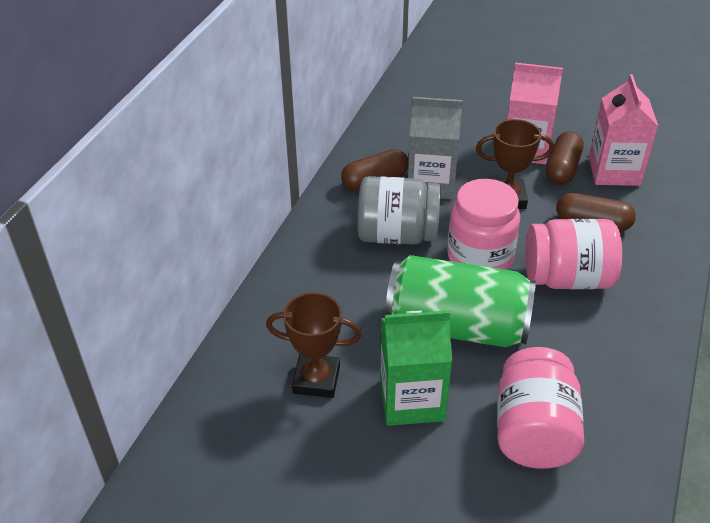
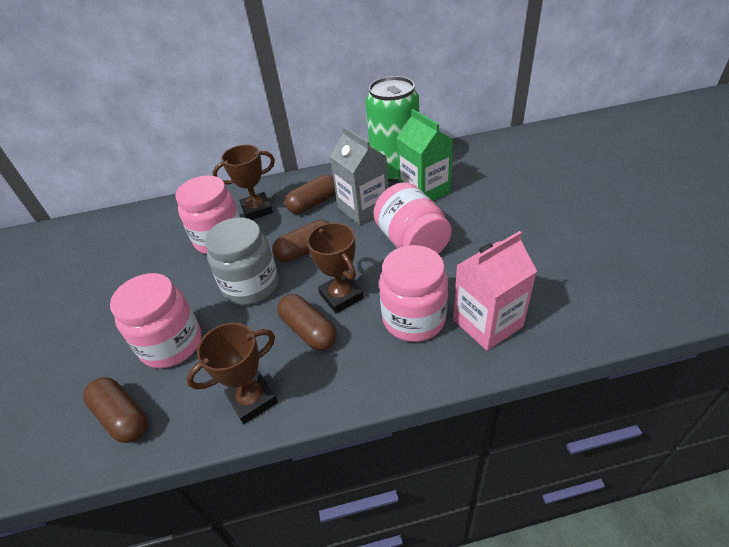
brown capsule: [341,149,409,191] [546,131,584,185] [556,193,636,232] = 3 -> [83,377,148,443] [272,220,329,262] [277,294,337,351] [285,175,336,214] = 4
brown trophy: [266,292,362,398] [476,119,554,209] = 2 -> [186,323,278,424] [213,145,275,220] [307,223,363,313] = 3
pink carton: [507,63,563,164] [589,74,658,186] = 2 -> [453,231,537,351] = 1
pink jar: [447,179,520,270] [497,347,584,469] [525,219,622,289] = 3 -> [110,273,201,369] [175,176,240,254] [373,182,452,254] [379,245,448,342] = 4

